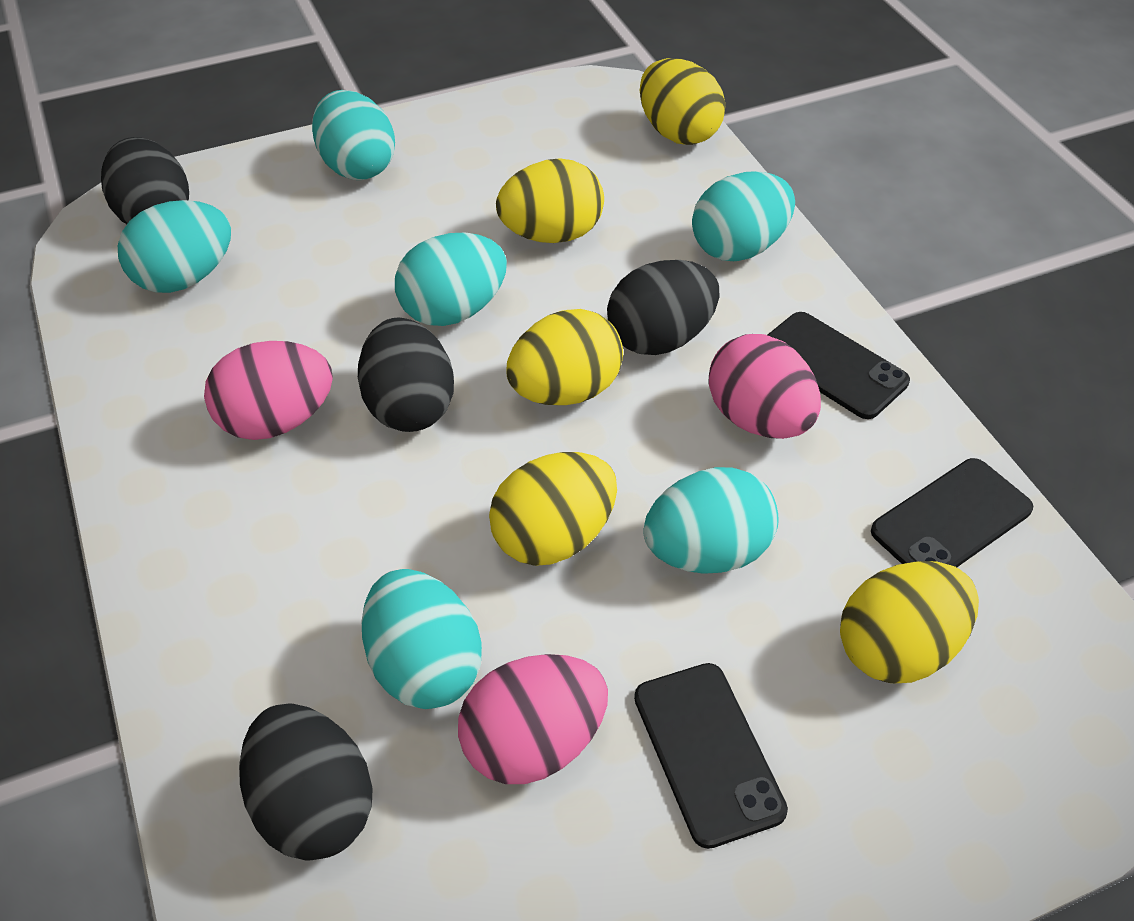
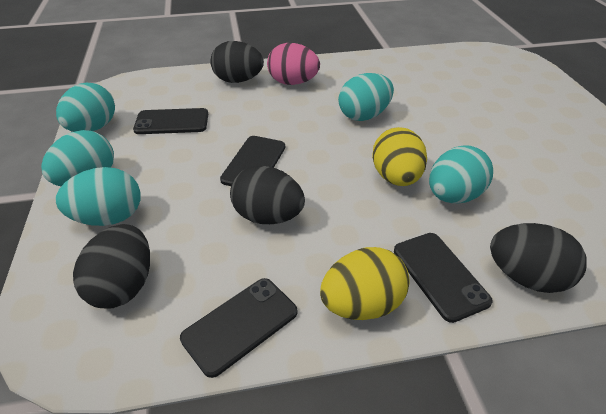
black phone: [634,663,788,849] [768,312,910,419] [871,458,1033,567] = 3 -> [133,108,208,134] [180,278,297,378] [220,136,285,186] [394,233,493,323] = 4
pink egg: [204,341,333,440] [458,654,608,784] [709,334,821,439] = 3 -> [267,43,320,85] = 1
turquoise egg: [118,200,231,293] [312,90,395,180] [362,569,482,709] [395,232,507,326] [643,467,779,574] [692,171,795,261] = 6 -> [41,130,114,186] [56,83,115,132] [56,167,141,226] [338,73,394,121] [429,145,493,204] = 5
yellow egg: [489,452,617,566] [496,158,604,243] [506,309,623,405] [640,58,725,145] [840,561,979,683] = 5 -> [320,247,410,320] [372,127,427,186] = 2

